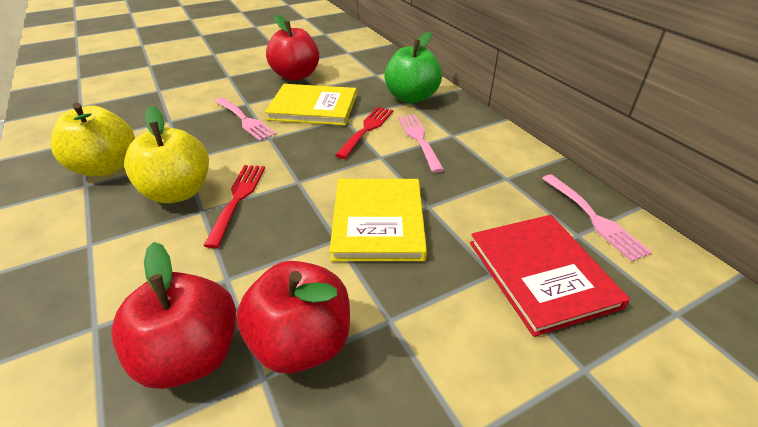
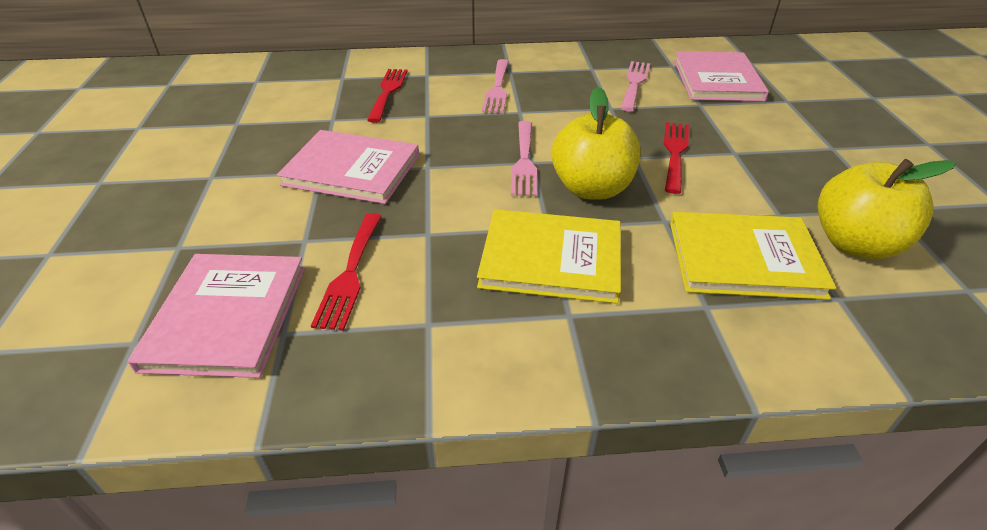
green apple: [384,32,442,104] = 1 -> none = 0
pink book: none = 0 -> [128,254,305,378] [277,130,419,204] [674,51,769,102] = 3
red apple: [111,242,236,389] [237,261,350,374] [266,15,319,81] = 3 -> none = 0
red book: [470,215,630,337] = 1 -> none = 0
red fork: [204,165,265,248] [335,107,393,159] = 2 -> [311,213,382,331] [367,69,407,123] [664,122,689,194] = 3

